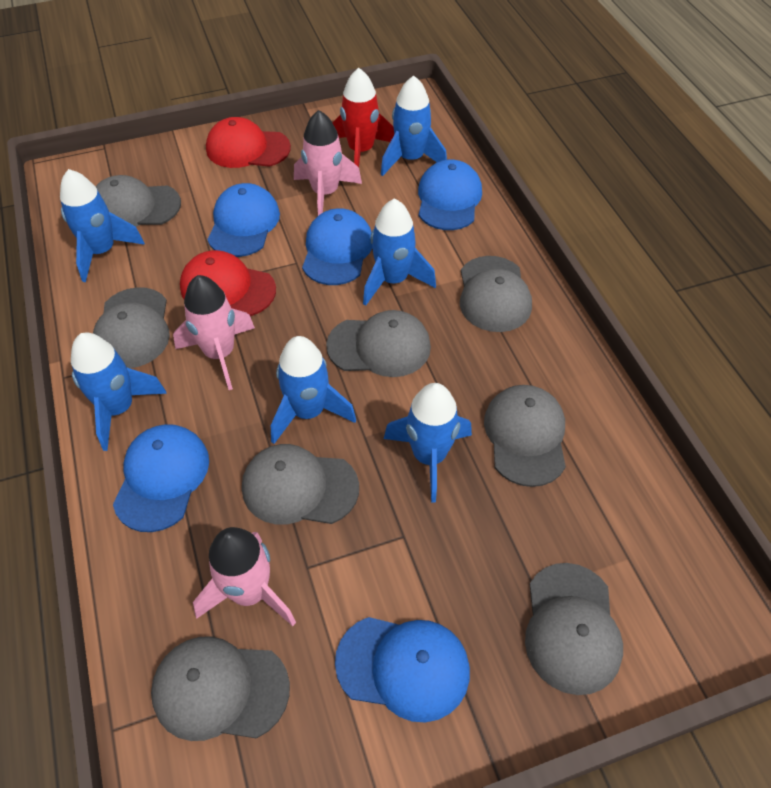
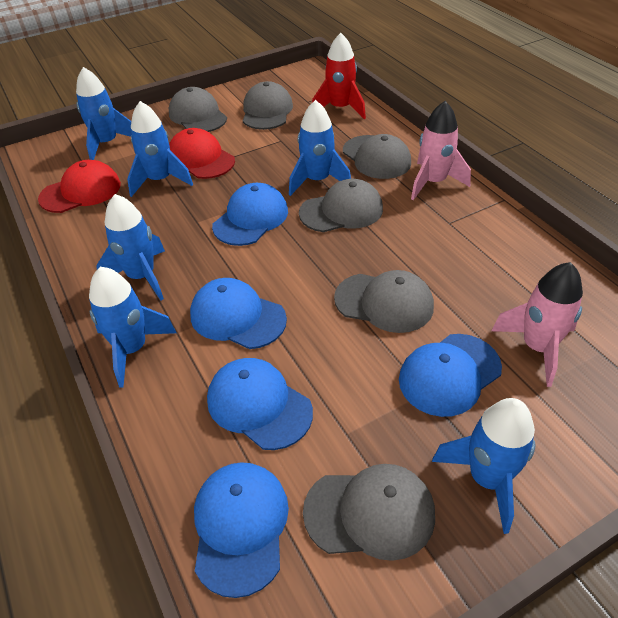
grey cap: [93,287,170,368] [95,175,181,227] [151,636,290,741] [242,444,359,525] [326,310,431,377] [460,256,532,332] [484,385,566,487] [525,563,623,695] = 8 -> [169,87,227,132] [243,81,293,130] [299,179,383,232] [303,464,435,561] [334,270,434,333] [343,134,411,179] = 6
pink rocket: [173,275,255,390] [193,527,296,626] [294,110,362,216] = 3 -> [411,101,471,200] [491,262,583,387] = 2

